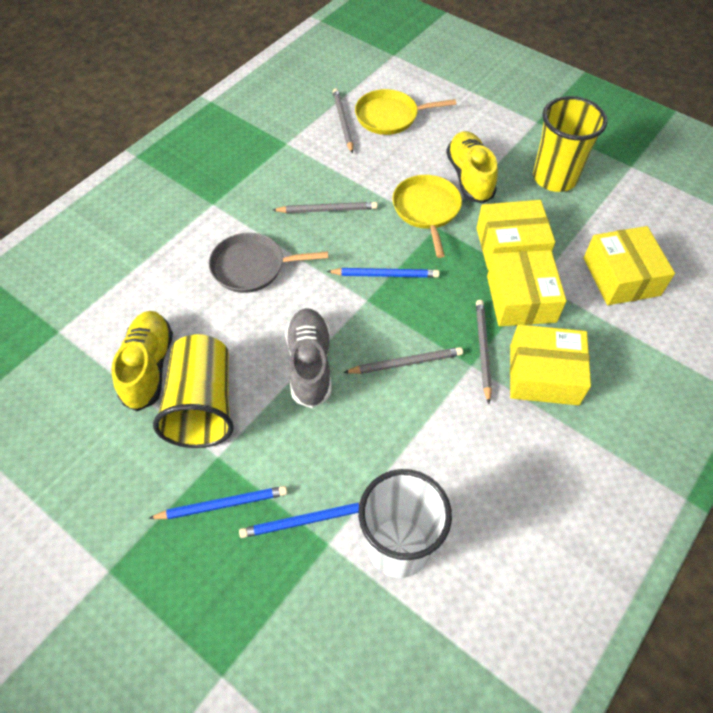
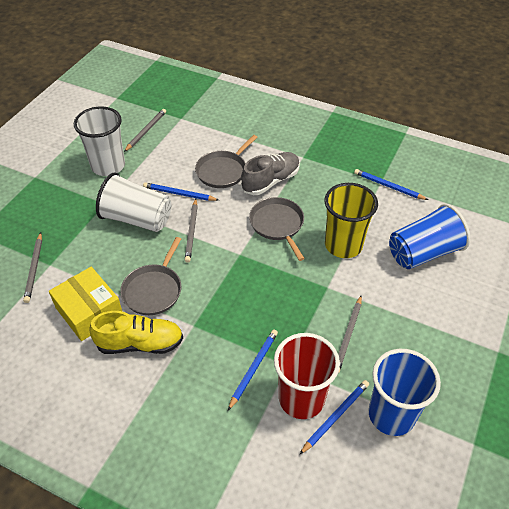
blue cup: none = 0 -> [369,349,441,436] [389,204,470,269] = 2
blue pencil: [148,486,287,519] [239,503,359,538] [326,268,440,278] = 3 -> [143,182,219,201] [228,330,278,411] [299,380,369,455] [354,169,428,200] = 4
grey pan: [209,233,328,293] = 1 -> [120,237,181,315] [195,135,257,188] [249,197,305,261] = 3
red cup: none = 0 -> [274,333,340,419] = 1
white cup: [358,469,452,578] = 1 -> [74,106,125,176] [96,172,171,232] = 2
yellow box: [477,200,555,270] [487,250,567,326] [510,324,591,406] [584,226,675,305] = 4 -> [49,267,122,341] = 1
yellow cup: [153,334,234,448] [533,96,608,192] = 2 -> [325,183,378,258] = 1
yellow pan: [355,89,456,135] [392,175,462,258] = 2 -> none = 0
yellow shoe: [111,311,173,411] [446,131,498,204] = 2 -> [89,311,183,354] = 1

